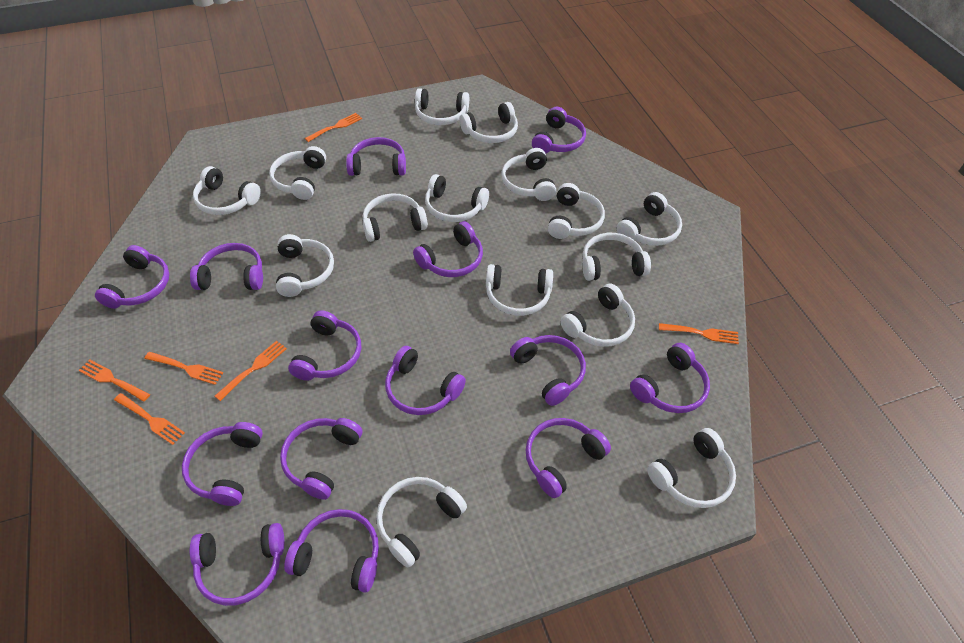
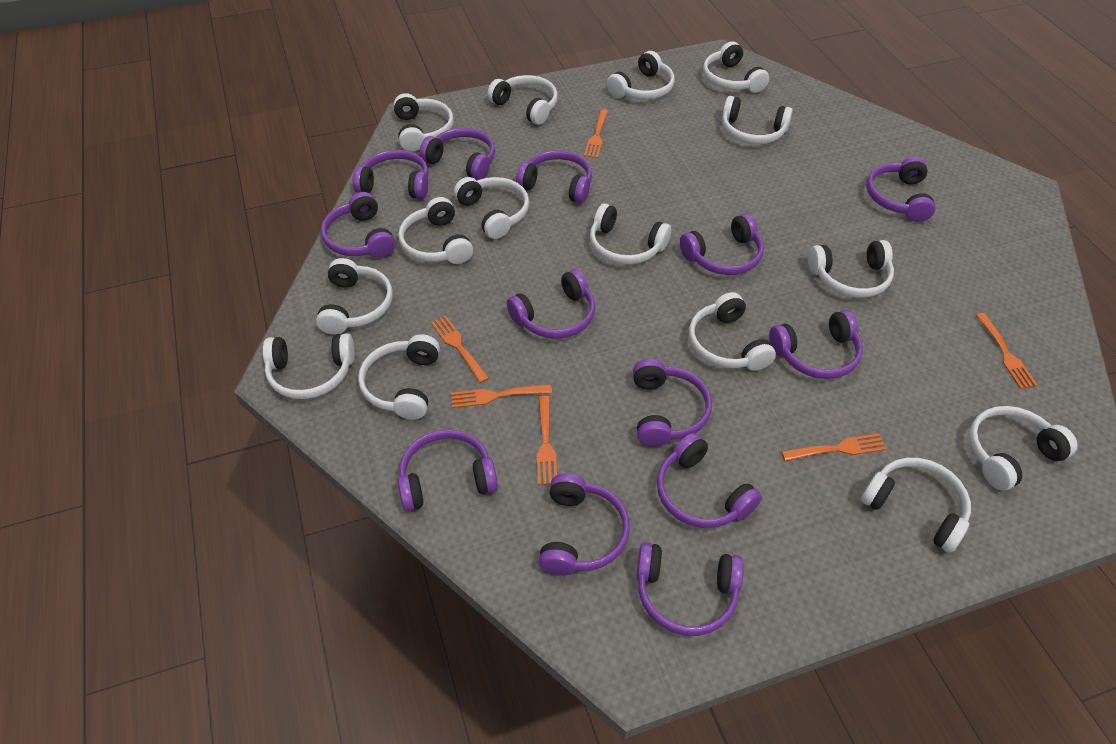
purple headphones: [95,245,169,309] [182,422,263,506] [190,243,263,290] [190,523,284,606] [280,418,362,500] [284,509,379,593] [288,310,361,381] [346,137,406,176] [385,346,466,415] [413,221,483,277] [510,335,586,406] [526,418,611,498] [532,107,586,153] [630,343,710,413] = 14 -> [321,192,396,258] [353,150,429,199] [398,429,498,511] [419,128,495,180] [507,269,595,339] [516,150,592,204] [539,473,630,576] [633,359,712,447] [637,542,744,636] [657,433,762,528] [680,214,764,275] [769,310,863,379] [866,157,936,222] = 13

